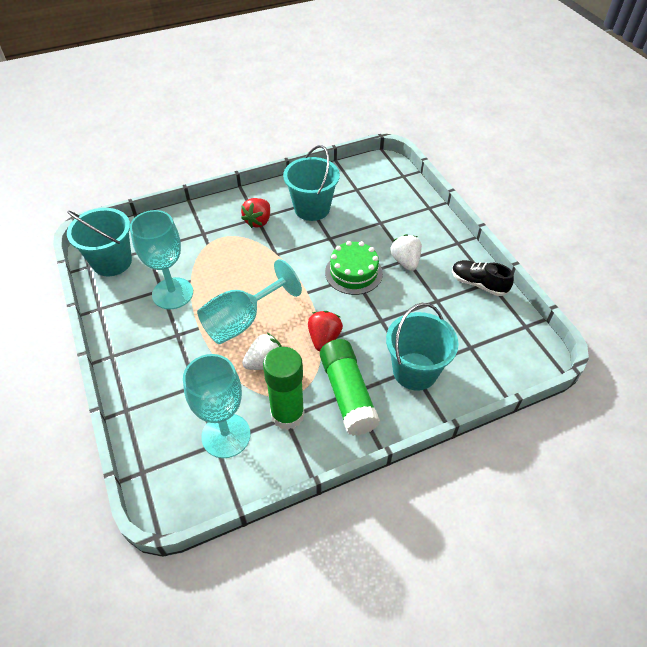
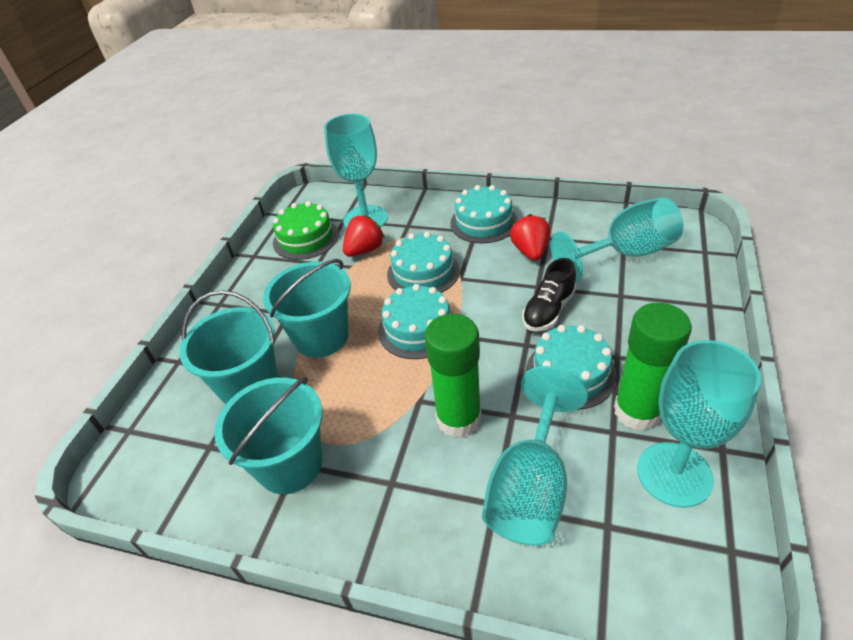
turquoise cake: none = 0 -> [378,284,453,359] [387,232,460,293] [450,185,518,243] [526,325,617,410] = 4
turquoise goblet: [130,210,193,309] [183,354,251,458] [197,259,302,344] = 3 -> [324,114,388,228] [482,366,588,546] [551,197,683,283] [637,340,761,508] = 4
white strawberry: [242,333,282,370] [390,234,422,271] = 2 -> none = 0

